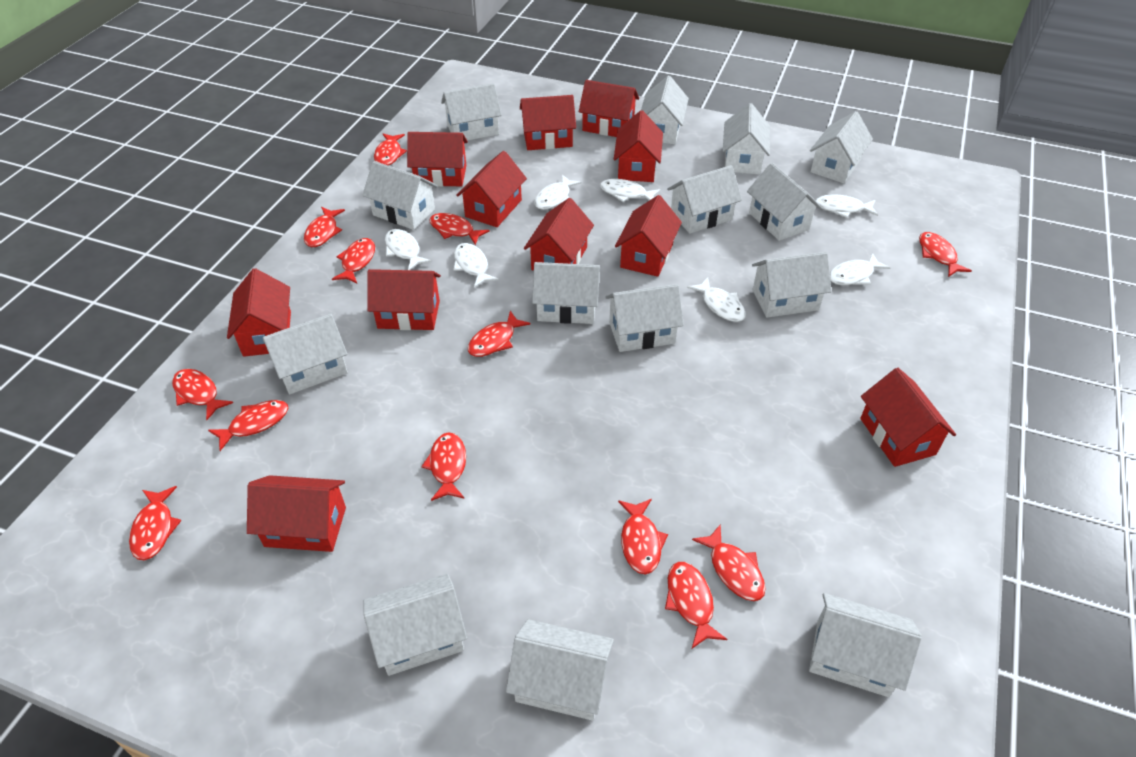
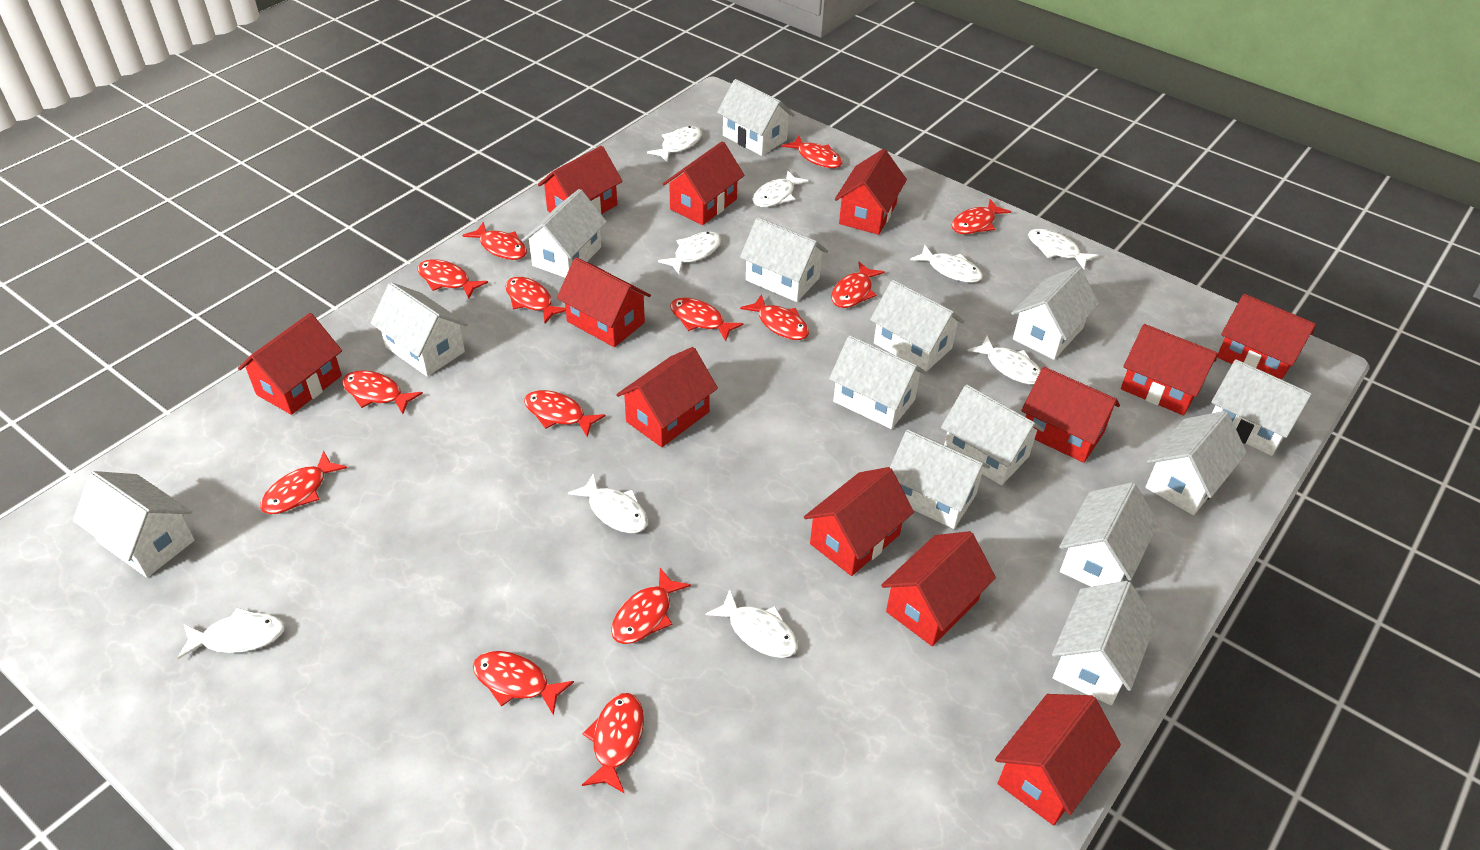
red fish: [129,486,182,560] [172,369,233,420] [208,400,288,451] [304,207,345,247] [332,238,375,283] [374,133,407,166] [421,432,466,501] [429,213,490,245] [468,311,531,357] [618,499,668,574] [665,562,727,649] [692,525,766,601] [919,232,972,277] = 13 -> [260,451,347,514] [342,370,423,414] [418,259,488,299] [462,222,527,260] [473,651,574,715] [505,277,566,323] [524,390,606,437] [582,693,644,794] [611,568,691,644] [670,297,743,341] [740,294,809,340] [782,135,842,168] [831,262,885,308] [952,199,1011,234] = 14
red house: [227,268,291,357] [247,475,346,552] [367,269,441,330] [407,132,468,187] [456,151,527,227] [520,95,576,150] [524,198,594,271] [579,80,639,137] [614,110,663,182] [615,195,682,277] [860,368,956,467] = 11 -> [238,313,342,415] [538,146,623,214] [557,257,651,347] [616,347,718,447] [663,141,745,225] [804,467,914,576] [835,149,907,235] [881,531,996,646] [995,694,1121,825] [1021,367,1120,463] [1121,324,1218,415] [1217,294,1316,380] = 12
white fish: [385,229,432,270] [453,243,499,288] [534,174,582,210] [600,179,661,202] [687,277,746,322] [815,195,878,218] [830,253,890,285] = 7 -> [177,608,285,659] [568,473,648,533] [647,126,702,163] [658,231,721,274] [706,589,798,658] [753,170,809,207] [910,245,983,283] [967,336,1041,384] [1028,229,1099,269] = 9

